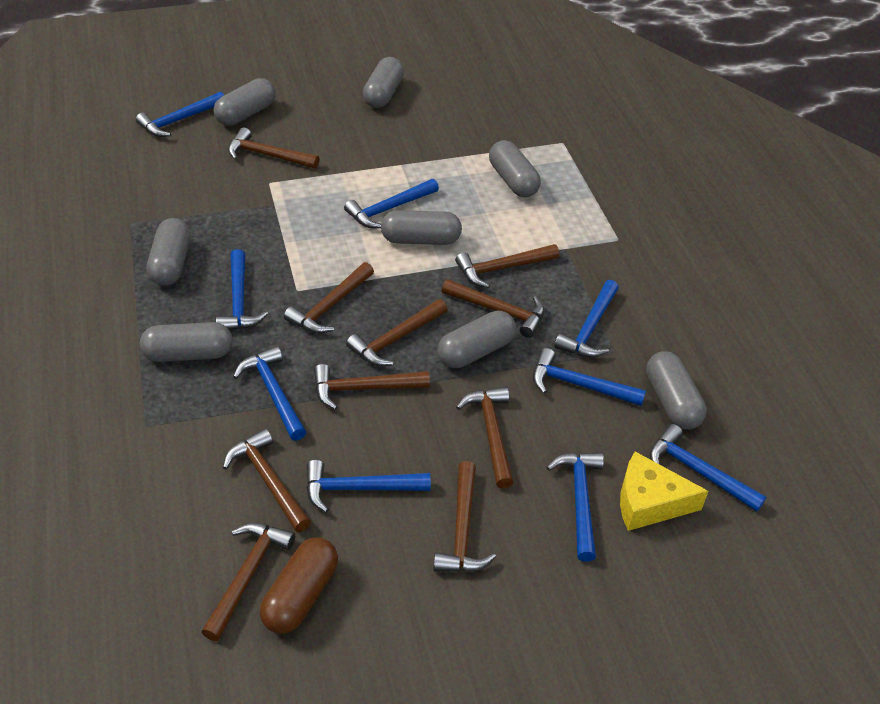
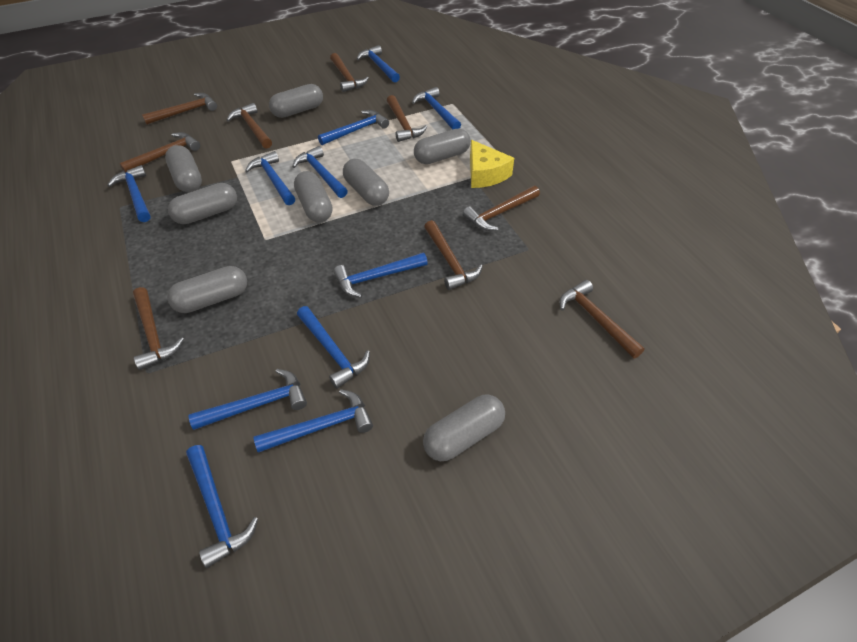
blue hammer: [136,92,224,137] [216,249,268,330] [233,346,306,441] [306,460,431,513] [344,179,439,228] [533,348,646,406] [546,452,604,562] [554,280,619,358] [650,424,766,512] = 9 -> [107,165,150,222] [186,445,258,568] [188,369,307,430] [245,151,295,205] [253,389,373,453] [292,146,348,198] [297,306,370,389] [318,110,389,145] [333,253,428,298] [357,45,400,83] [412,87,461,130] = 11
brown capsule: [260,537,338,634] = 1 -> none = 0
brown hammer: [202,523,295,641] [223,429,311,532] [228,127,319,169] [284,262,374,334] [314,364,430,410] [346,299,448,366] [434,461,496,572] [442,279,545,338] [455,244,559,288] [456,387,514,489] = 10 -> [119,132,200,173] [133,287,184,370] [142,93,217,125] [227,103,272,149] [330,53,369,92] [387,95,427,142] [424,220,483,290] [463,186,540,231] [560,280,645,359] = 9

